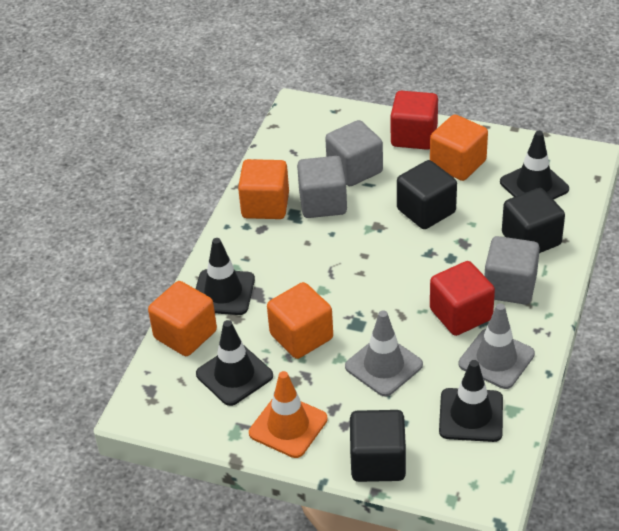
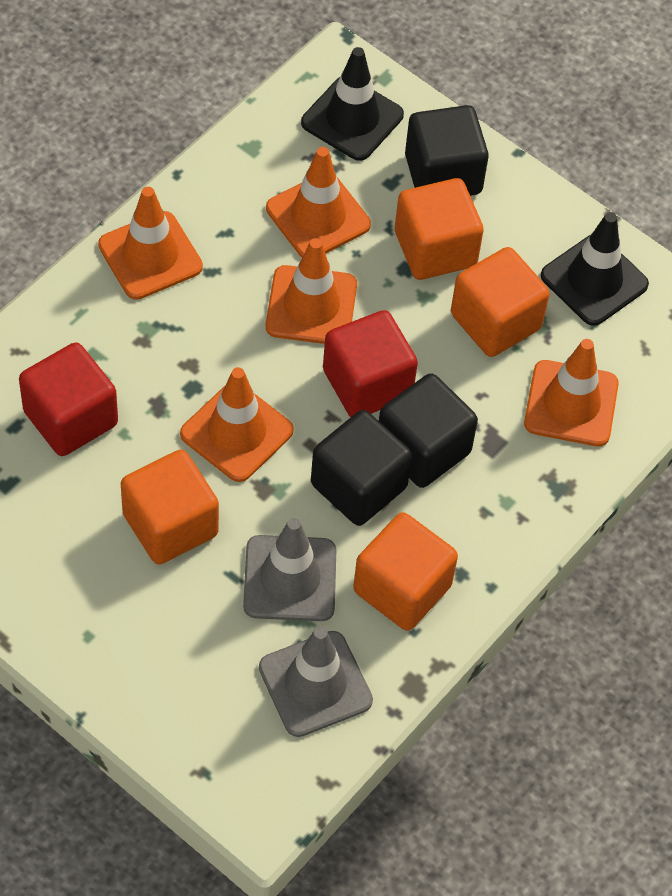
black traffic cone: [196,238,255,315] [196,320,273,406] [439,360,503,442] [500,131,569,200] = 4 -> [301,47,404,161] [541,212,649,326] = 2
grey cube: [297,156,347,218] [325,120,383,186] [484,236,540,304] = 3 -> none = 0
orange traffic cone: [249,371,328,458] = 1 -> [98,187,203,300] [180,367,294,482] [266,147,371,257] [266,238,357,344] [524,339,619,447] = 5

